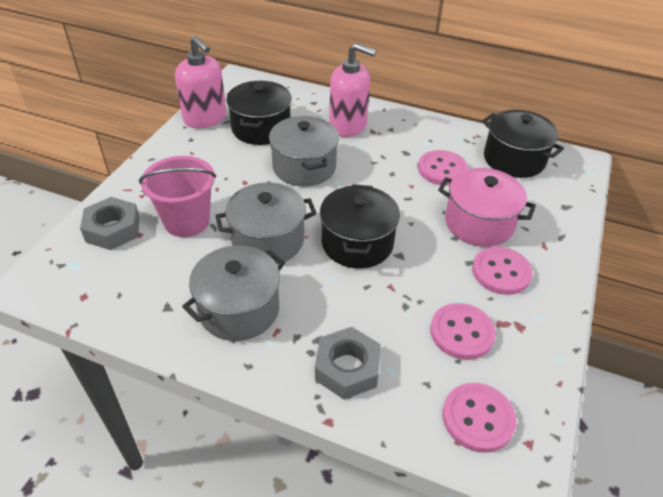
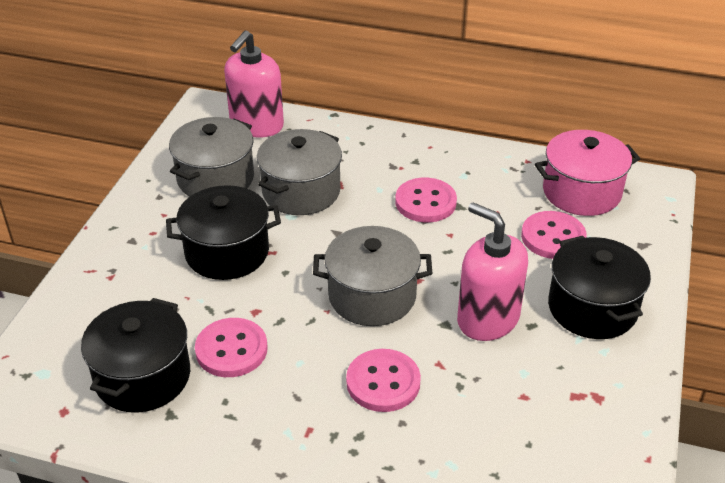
grey nut: [80,197,140,250] [315,327,381,399] = 2 -> none = 0
pink bucket: [139,156,216,237] = 1 -> none = 0

